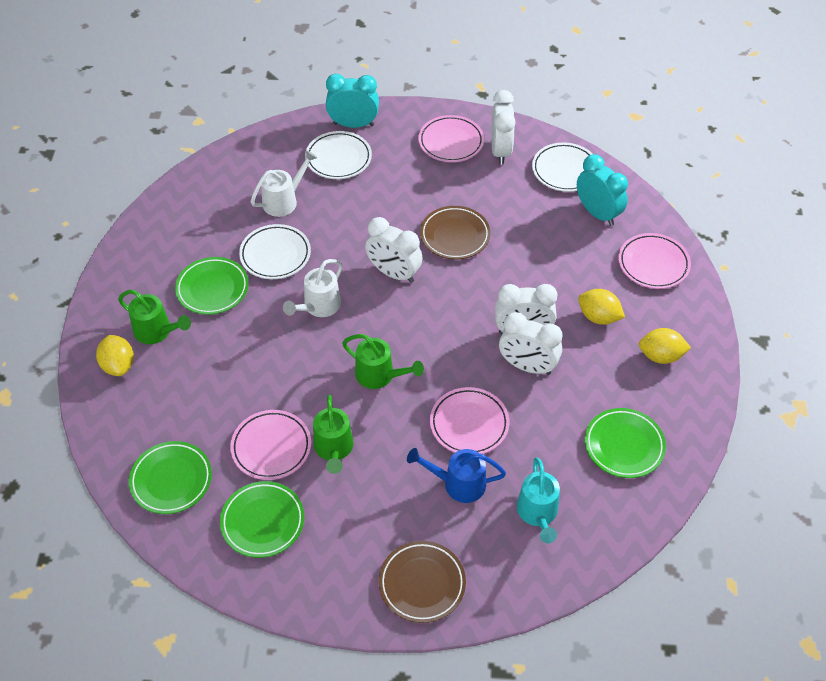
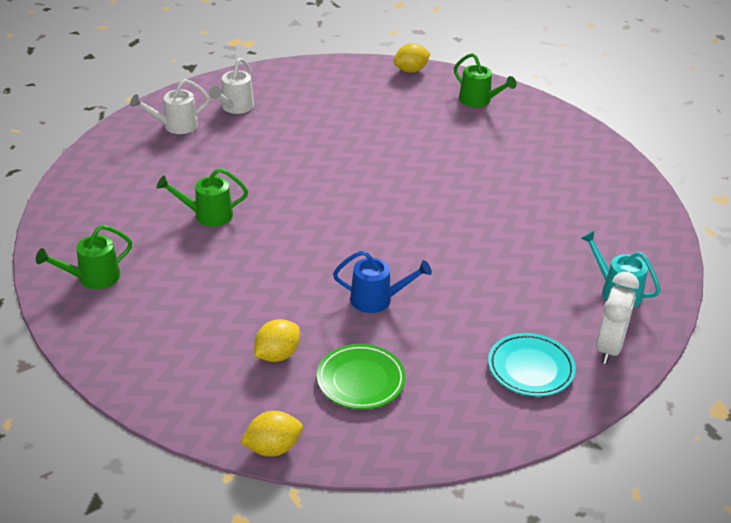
brown plate: [379,541,466,623] [420,206,491,259] = 2 -> none = 0
green plate: [129,441,212,514] [175,257,249,315] [220,481,305,558] [585,408,666,478] = 4 -> [317,344,405,409] = 1
pink plate: [230,410,311,480] [418,115,484,162] [430,387,509,454] [618,233,691,289] = 4 -> none = 0
turquoise clock: [326,74,379,128] [577,154,628,226] = 2 -> none = 0
turquoise plate: none = 0 -> [488,333,576,396] = 1
white clock: [365,217,423,283] [491,90,516,165] [495,284,558,334] [499,312,563,375] = 4 -> [596,271,639,364] = 1
white plate: [239,224,311,279] [305,131,372,179] [532,142,593,192] = 3 -> none = 0

